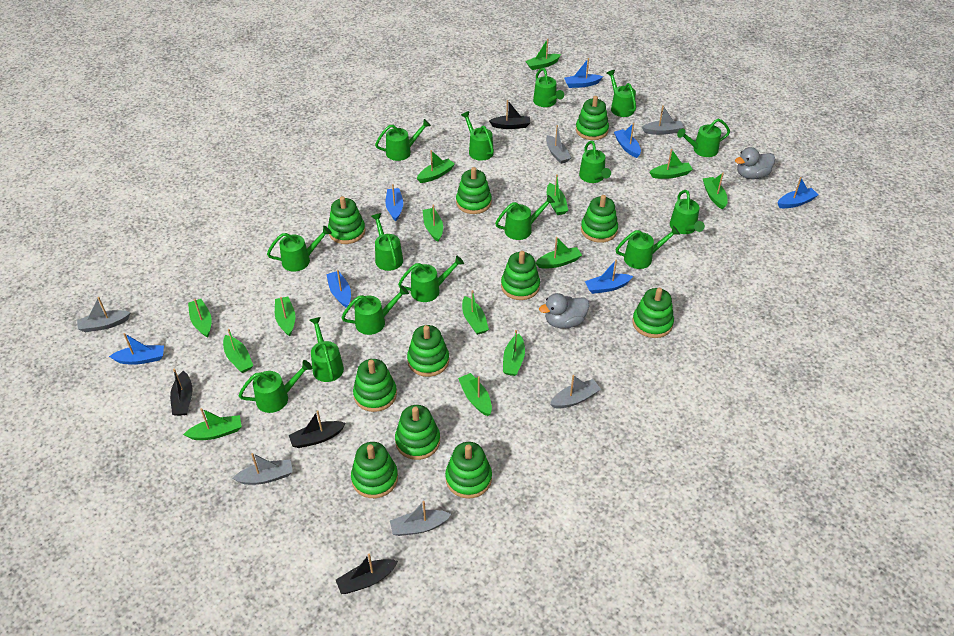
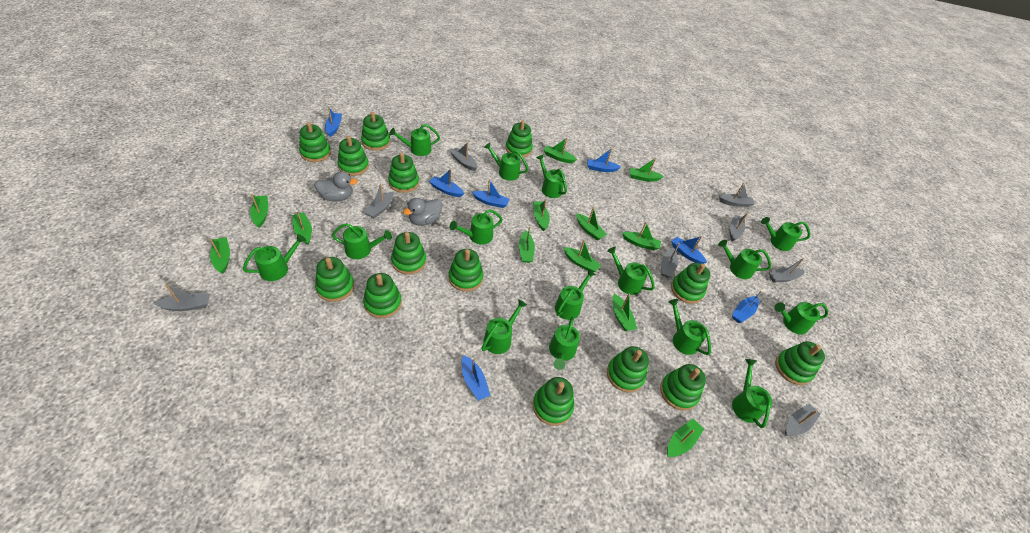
black boat: [170,369,193,416] [289,410,346,448] [336,554,398,594] [489,100,530,129] = 4 -> none = 0
green boat: [183,408,242,440] [188,299,212,338] [223,329,253,373] [275,297,295,336] [417,150,455,183] [423,205,443,242] [458,373,492,416] [462,290,489,335] [503,330,525,376] [525,38,561,70] [536,237,582,269] [547,174,568,215] [649,149,693,179] [703,173,728,209] = 14 -> [210,237,230,274] [250,194,268,228] [292,212,312,245] [519,226,535,263] [533,200,549,231] [544,138,577,163] [564,240,601,272] [576,207,607,240] [612,293,637,331] [622,222,661,250] [630,158,664,182] [667,419,704,457] = 12
green stacking toy: [328,196,365,244] [351,442,398,498] [353,359,397,412] [395,405,440,460] [407,325,449,377] [445,442,492,499] [456,167,492,214] [501,251,540,300] [576,96,609,140] [581,195,618,243] [632,288,674,338] = 11 -> [299,122,331,162] [315,257,354,302] [337,136,369,176] [361,112,390,151] [363,273,402,318] [388,153,419,193] [391,232,426,275] [448,249,483,292] [505,120,533,157] [533,377,574,426] [607,346,649,392] [660,364,706,411] [671,263,710,304] [775,341,825,385] = 14
grey boat: [77,297,131,332] [232,453,292,485] [390,501,451,536] [546,125,571,164] [550,375,601,409] [642,105,684,135] = 6 -> [154,284,210,311] [364,183,394,218] [450,142,477,171] [661,243,680,278] [719,183,755,207] [730,213,748,241] [769,258,805,283] [785,404,820,436] = 8

